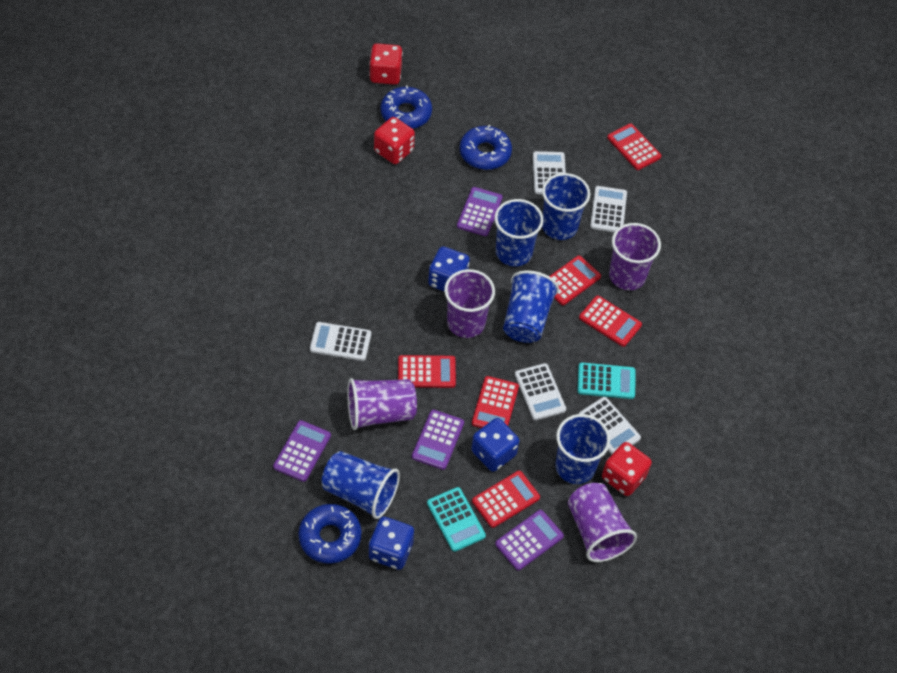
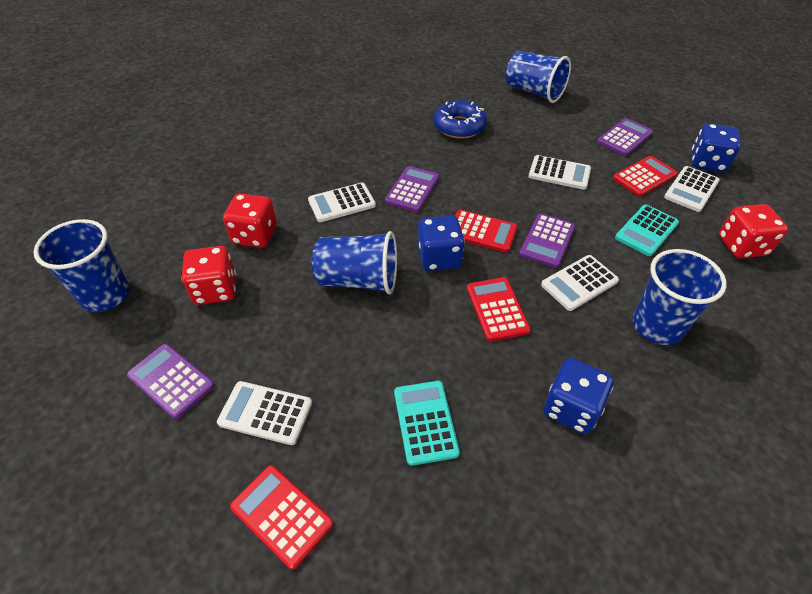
blue cup: [322,451,400,519] [494,199,543,266] [503,270,559,343] [542,173,590,240] [555,414,610,484] = 5 -> [34,219,130,312] [312,231,397,294] [506,51,571,103] [633,249,727,345] = 4
blue donut: [298,504,361,564] [381,85,432,129] [460,125,512,170] = 3 -> [434,100,487,139] = 1
purple cup: [347,378,417,430] [444,269,495,338] [568,483,637,562] [609,223,661,290] = 4 -> none = 0
red calculator: [398,355,456,388] [472,376,519,428] [472,471,540,528] [549,256,601,305] [579,295,642,347] [607,123,661,170] = 6 -> [230,465,333,569] [455,210,518,252] [467,277,530,341] [613,156,678,197] = 4

